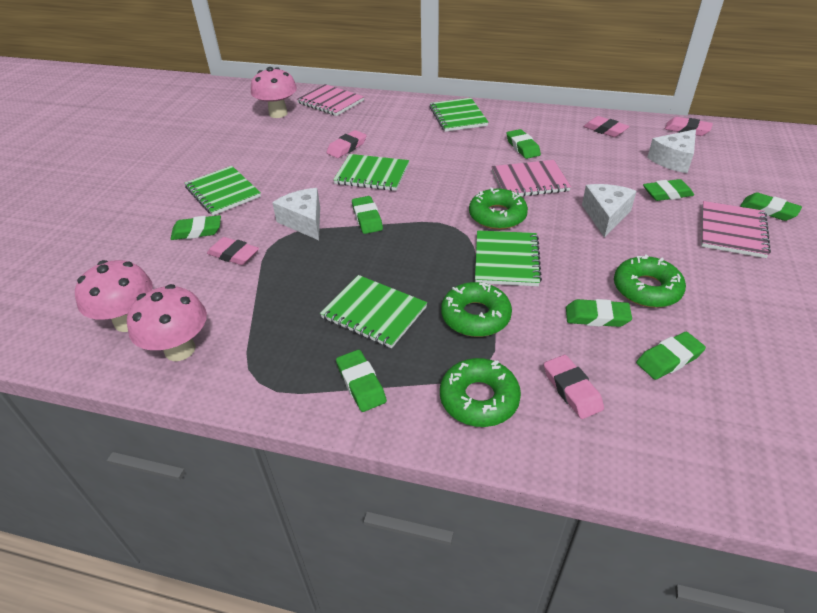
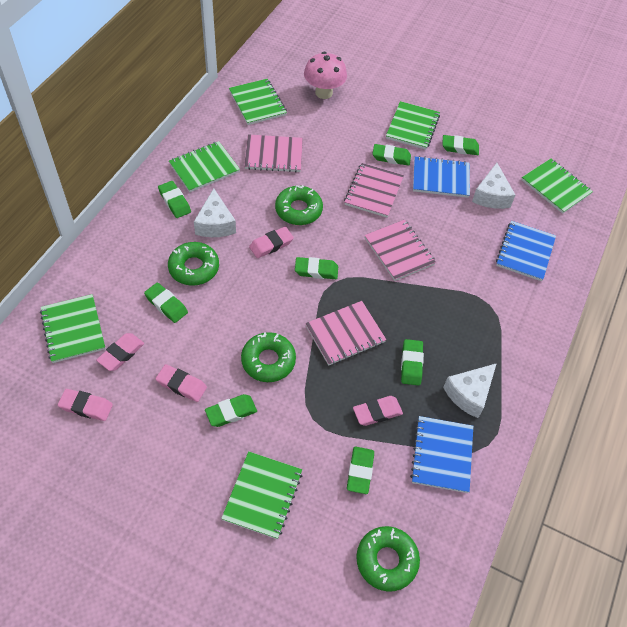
blue notebook: none = 0 -> [410,416,473,493] [413,156,470,198] [496,221,556,281] = 3
green notebook: [185,166,261,215] [320,275,427,348] [333,154,409,191] [430,98,488,132] [475,230,542,286] = 5 -> [40,294,105,363] [169,141,240,192] [221,451,302,539] [229,79,287,125] [386,101,440,150] [522,159,593,214] = 6
pink mushroom: [75,260,153,332] [127,284,207,361] [251,67,297,118] = 3 -> [304,52,347,99] = 1
pink notebook: [297,84,364,116] [492,160,571,196] [701,201,771,258] = 3 -> [244,134,303,173] [305,301,387,366] [344,163,404,218] [364,220,436,281] = 4

